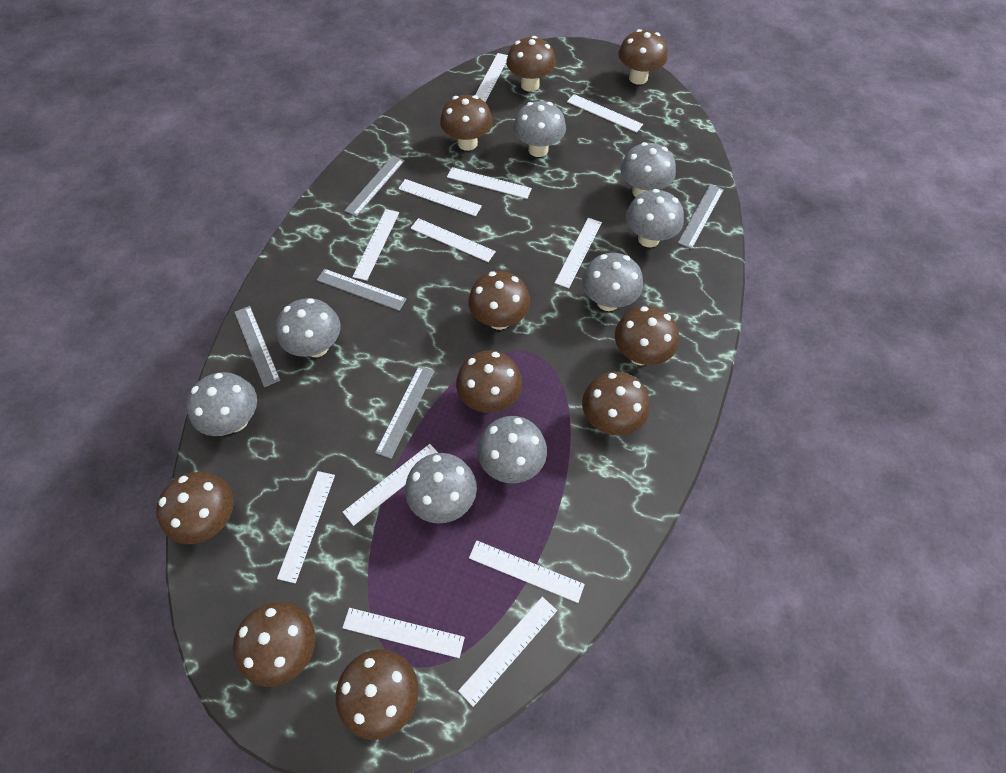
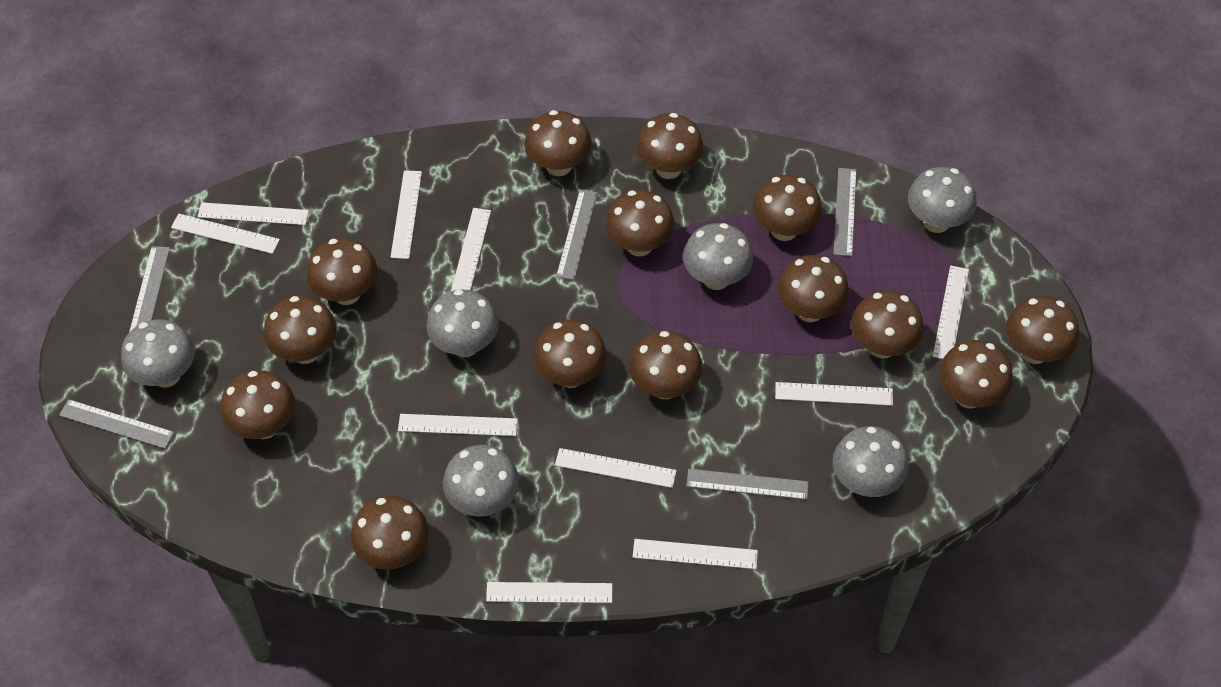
brown mushroom: [156,472,234,544] [233,602,315,687] [336,649,419,740] [440,95,493,151] [456,351,522,413] [468,271,530,330] [506,36,556,92] [582,372,650,436] [615,306,679,366] [618,29,668,85] = 10 -> [220,370,295,439] [264,296,337,364] [307,238,377,305] [351,496,429,570] [524,110,591,176] [534,320,607,388] [605,190,675,256] [629,331,703,399] [636,113,703,179] [753,175,822,241] [778,255,849,322] [851,291,924,358] [939,340,1013,408] [1006,296,1079,364] = 14
grey mushroom: [186,372,257,436] [276,298,340,357] [405,453,477,523] [477,416,547,483] [513,101,566,157] [582,253,643,311] [620,142,676,197] [626,189,684,247] = 8 -> [121,319,195,388] [426,289,499,357] [443,445,519,517] [683,223,753,290] [833,426,909,497] [908,167,977,233] = 6
white ruler: [277,471,335,583] [342,608,465,658] [343,444,438,526] [352,209,399,281] [398,179,482,216] [411,218,496,262] [447,167,532,199] [458,597,557,707] [469,540,585,603] [475,53,508,102] [555,218,602,288] [567,94,643,133] = 12 -> [171,214,280,254] [198,202,309,225] [390,170,422,259] [398,414,518,436] [451,208,491,291] [486,582,612,603] [555,448,677,488] [633,539,758,569] [775,382,893,406] [933,265,969,359] = 10

